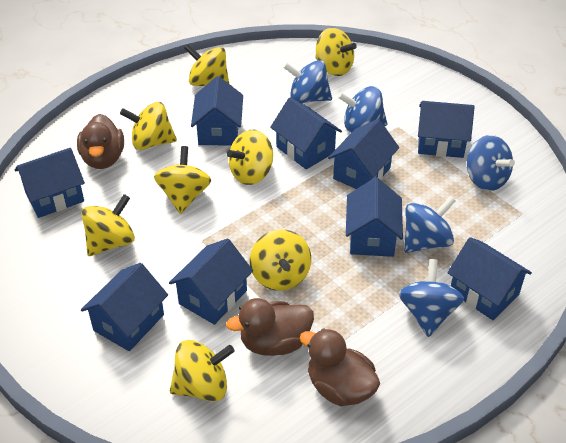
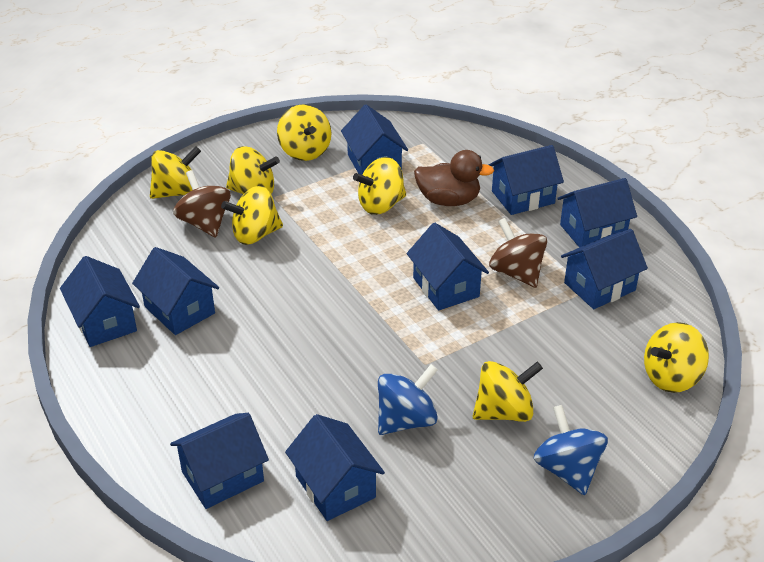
blue spinning top: [283,60,332,103] [338,86,387,133] [398,259,464,337] [404,196,455,253] [467,135,515,191] = 5 -> [378,364,438,435] [533,405,608,495] = 2
brown duck: [77,114,124,169] [226,298,314,356] [300,328,380,406] = 3 -> [414,150,494,206] = 1
brown spinning top: none = 0 -> [173,170,231,238] [489,218,547,288] = 2
yellow spinning top: [82,194,135,256] [120,102,177,150] [154,146,211,214] [170,340,235,401] [184,44,229,86] [227,130,273,185] [250,229,311,291] [315,28,357,76] = 8 -> [150,146,201,199] [221,186,283,245] [226,146,280,194] [277,104,331,161] [353,157,406,215] [473,361,543,422] [644,322,709,393] = 7

